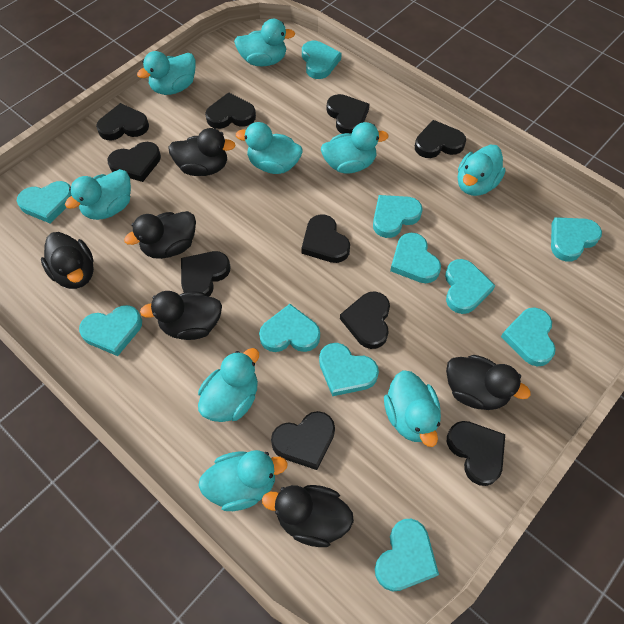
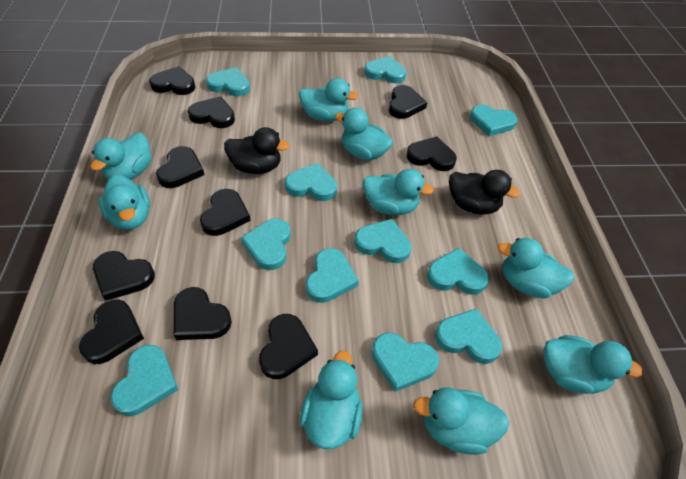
black duck: [41,232,94,289] [124,211,196,259] [140,291,222,340] [168,128,236,176] [262,485,354,547] [446,355,531,410] = 6 -> [224,127,290,174] [449,170,520,215] = 2

